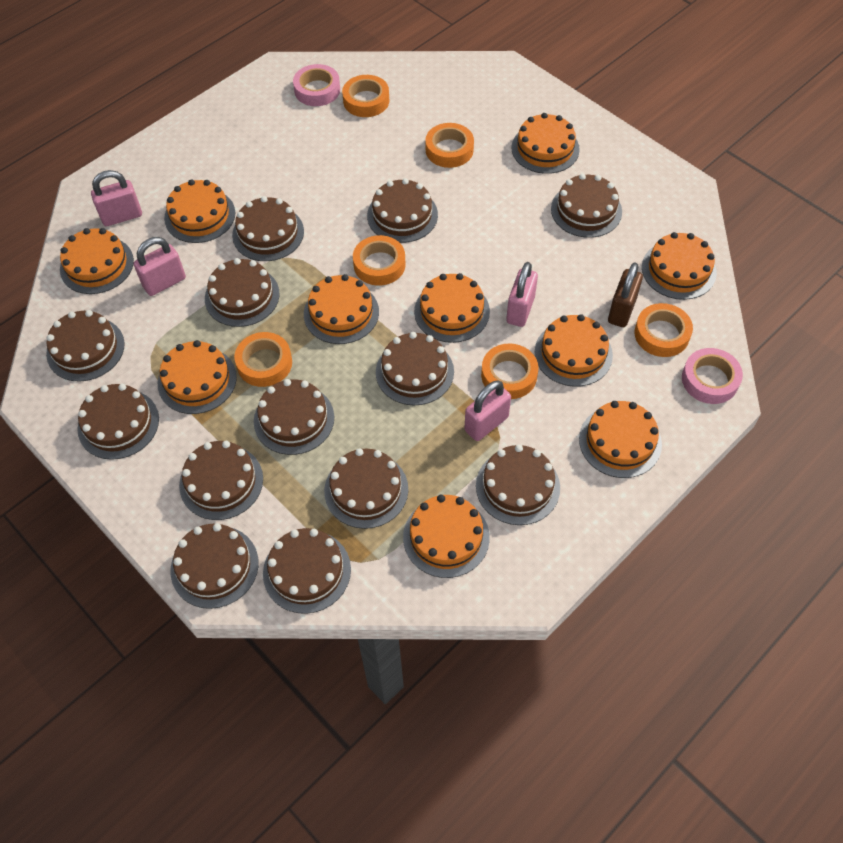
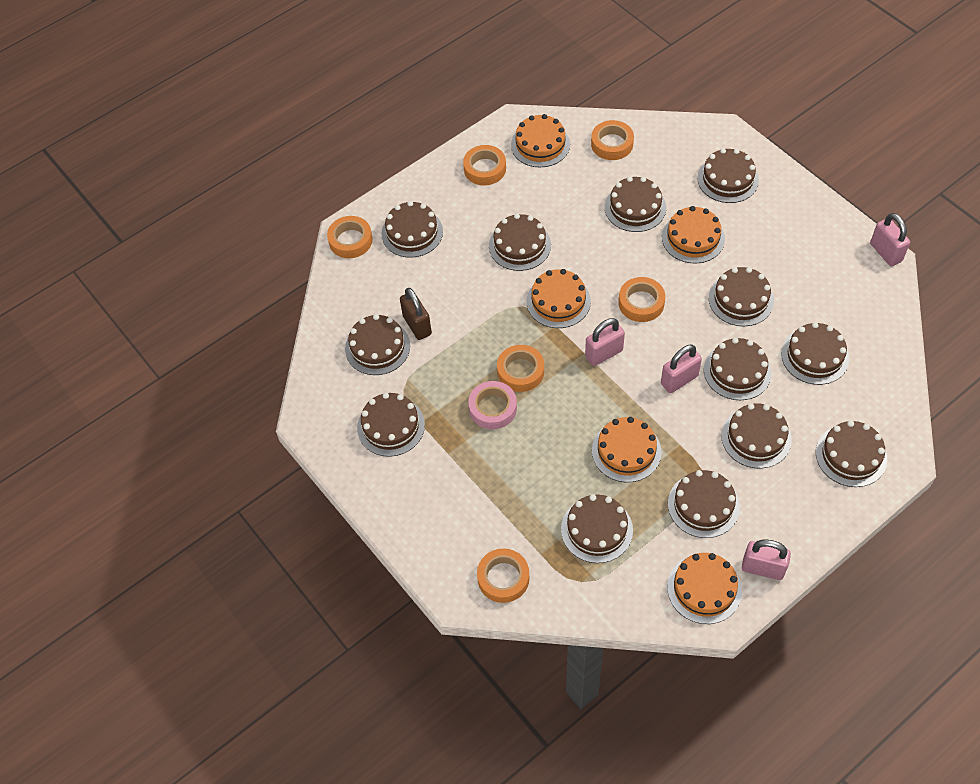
orange cake: [60,228,134,294] [158,340,237,414] [164,179,235,243] [304,274,379,344] [403,495,490,578] [414,273,490,343] [511,113,580,174] [534,314,613,387] [579,401,662,478] [642,232,717,300] = 10 -> [511,114,570,167] [527,269,591,328] [592,417,661,482] [662,206,725,263] [667,553,742,624] = 5
pink tape: [293,64,340,106] [682,348,743,404] = 2 -> [468,381,517,429] = 1

